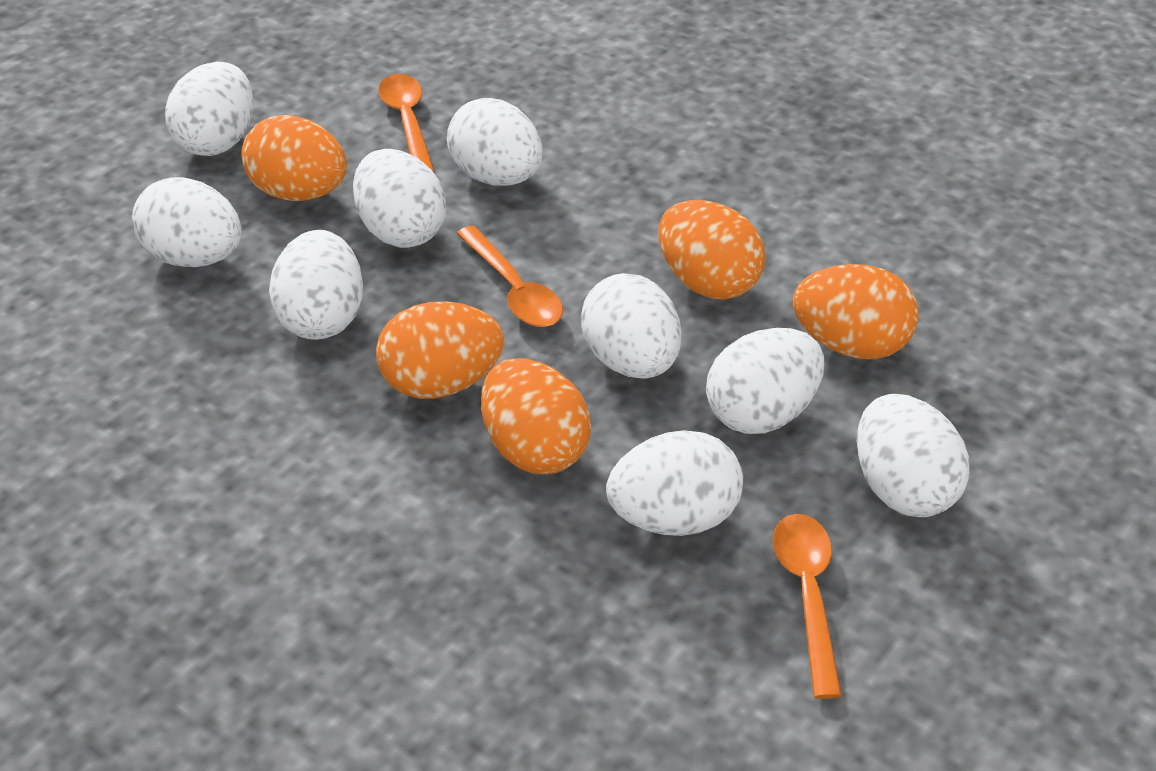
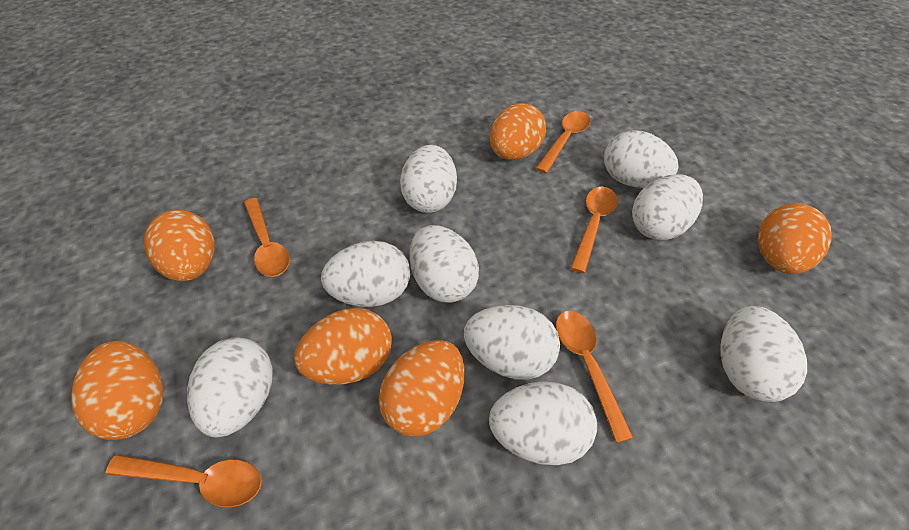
orange egg: [241,115,347,201] [376,301,504,399] [481,358,591,474] [658,200,765,300] [793,264,919,359] = 5 -> [71,341,164,440] [144,210,215,281] [294,308,392,385] [379,340,465,437] [490,103,546,160] [758,203,832,274] = 6
orange spoon: [378,74,435,172] [456,225,563,327] [773,514,842,699] = 3 -> [105,455,262,507] [244,198,290,277] [535,111,591,173] [556,311,633,443] [570,187,618,273] = 5

